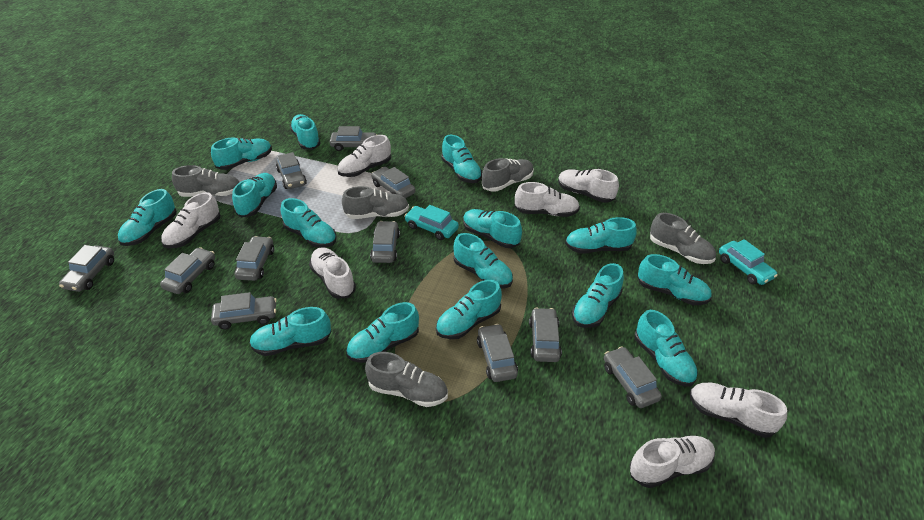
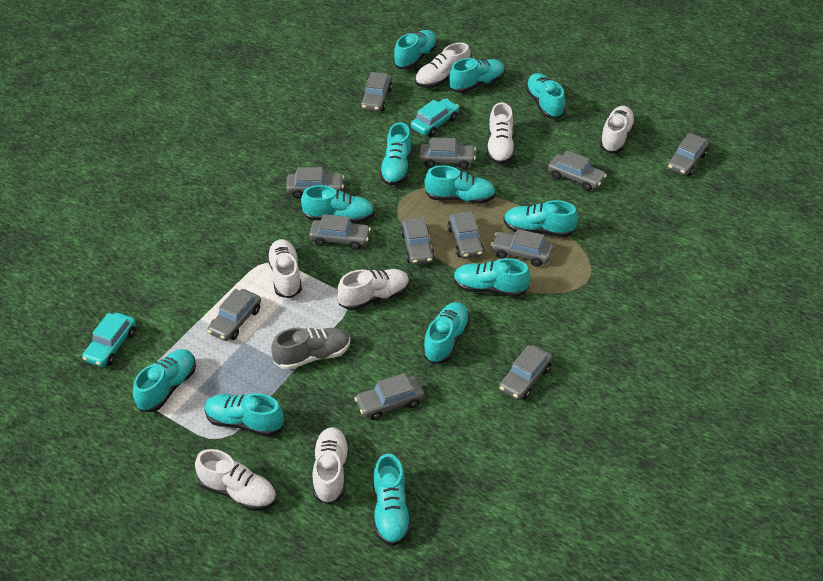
grey car: [59,245,114,292] [160,247,215,294] [211,292,277,330] [235,236,274,281] [276,152,307,189] [330,126,377,151] [370,221,400,263] [371,167,416,198] [477,324,518,382] [529,308,562,362] [604,346,662,408] = 11 -> [208,289,261,341] [286,167,344,198] [309,214,371,250] [354,373,425,420] [360,72,392,112] [400,217,435,265] [419,138,476,169] [448,211,484,259] [491,229,553,267] [499,345,553,400] [548,151,607,191] [667,133,709,176] = 12
grey shoe: [172,165,239,197] [342,186,409,219] [365,352,448,407] [482,158,534,192] [650,213,716,264] = 5 -> [271,328,350,370] = 1
turquoise shoe: [118,189,177,246] [211,137,272,170] [232,173,277,217] [249,307,331,356] [281,198,337,248] [290,114,321,150] [346,302,419,363] [436,280,502,339] [441,135,482,183] [453,233,513,288] [463,209,522,248] [565,217,637,253] [572,263,624,328] [635,310,698,387] [637,254,712,305] = 15 -> [133,349,196,412] [204,393,283,437] [301,185,375,223] [373,453,411,546] [379,122,412,186] [393,30,437,69] [423,302,470,364] [424,165,496,204] [449,58,505,93] [453,258,530,297] [503,200,578,237] [525,73,565,119] = 12

